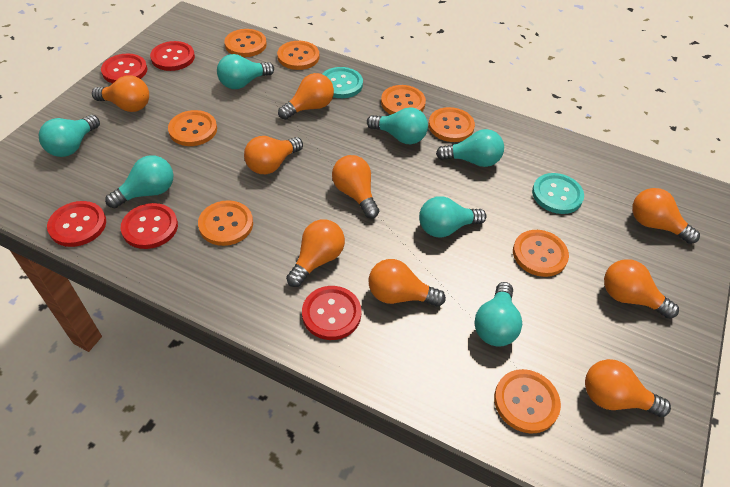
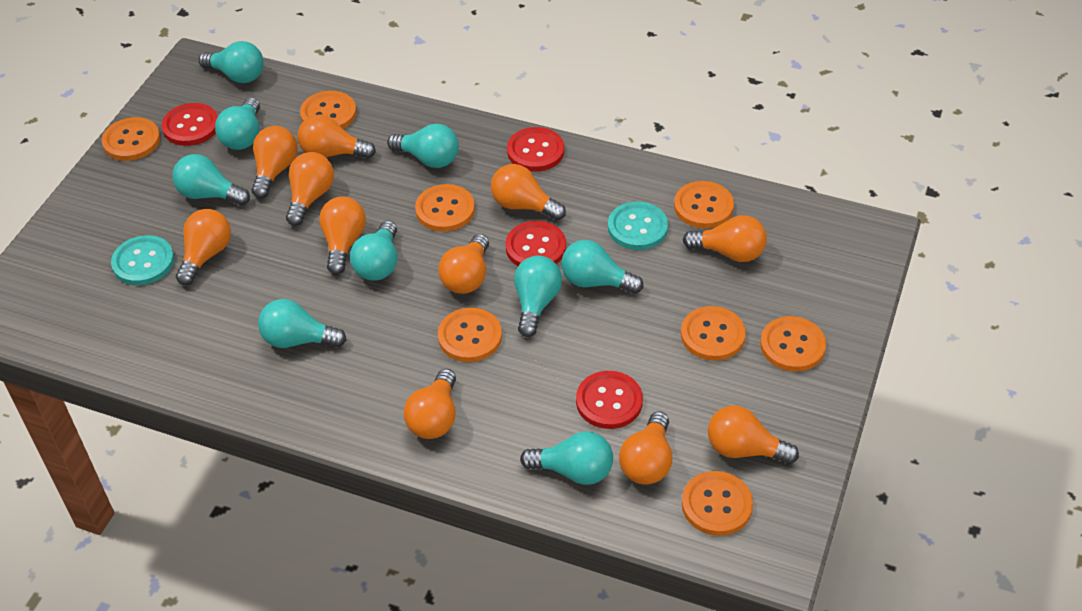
orange light bulb: [92,75,149,112] [244,136,303,174] [278,73,334,120] [286,220,345,287] [332,155,379,219] [368,259,446,307] [585,359,671,417] [604,259,679,319] [632,188,700,244] = 9 -> [176,209,231,285] [252,126,298,199] [286,152,334,226] [297,115,376,159] [319,196,366,275] [404,369,456,439] [438,234,489,294] [491,164,566,220] [619,411,672,485] [683,215,767,262] [708,405,799,464] = 11
red button: [47,201,106,247] [101,54,147,83] [121,203,178,249] [150,41,195,71] [302,286,362,340] = 5 -> [162,103,218,146] [505,221,566,266] [507,127,564,172] [576,371,643,429] = 4
turquoise light bulb: [39,115,100,157] [105,155,173,208] [217,54,274,89] [367,107,428,144] [419,196,487,237] [436,129,504,167] [474,282,522,347] = 7 -> [172,154,250,206] [199,41,264,83] [215,98,260,150] [258,299,346,348] [350,221,397,281] [387,124,459,168] [514,256,562,337] [520,431,613,485] [562,240,643,294] = 9

